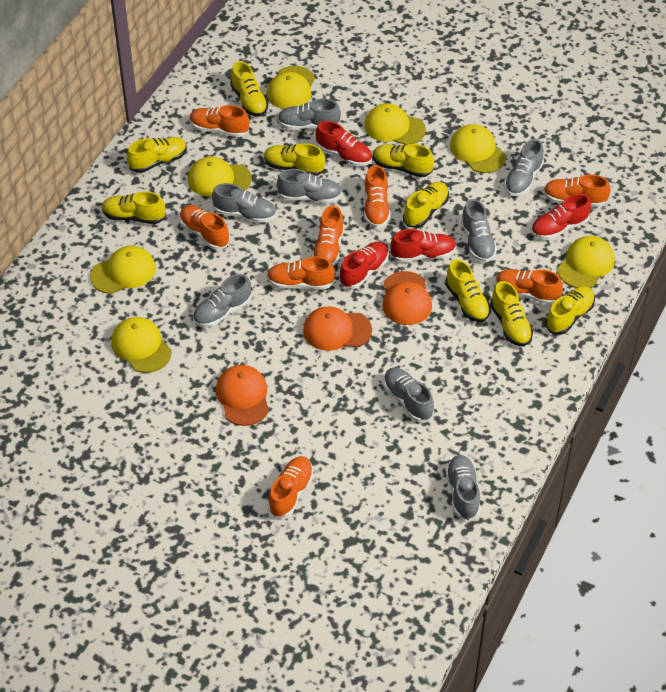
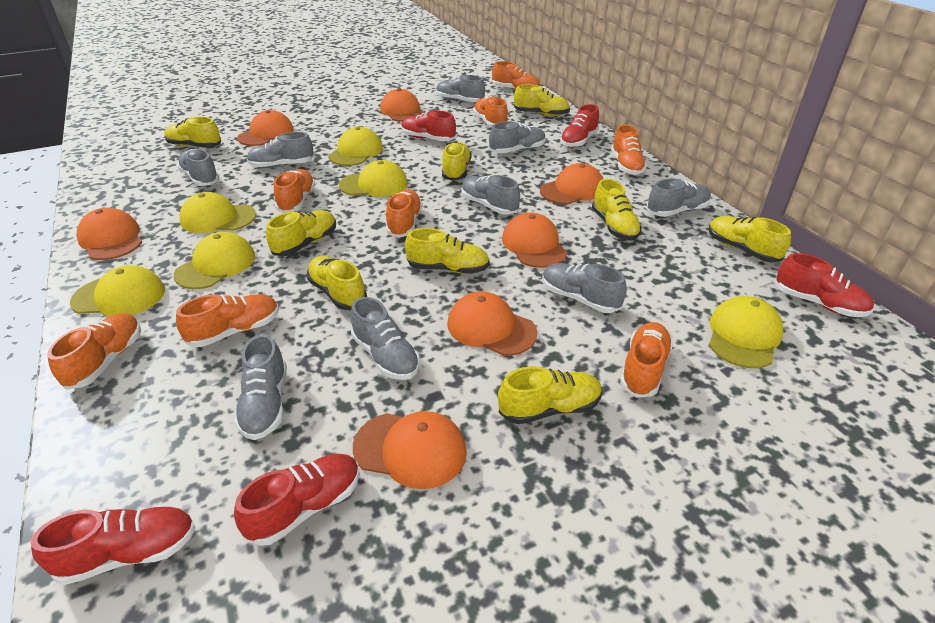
grey shoe: [193,274,252,327] [212,183,276,223] [277,169,342,203] [278,99,341,130] [383,367,434,422] [445,455,481,520] [461,199,497,262] [504,139,544,196] = 8 -> [177,149,219,186] [234,334,287,440] [247,132,314,168] [351,297,420,380] [436,75,485,102] [461,175,520,215] [489,121,546,153] [542,263,627,313] [647,178,711,217] = 9
orange cap: [216,365,269,426] [303,306,372,351] [382,271,432,325] = 3 -> [77,208,142,260] [237,110,294,146] [353,411,467,489] [380,88,424,122] [447,292,537,356] [502,212,567,268] [540,163,603,204] = 7
red shoe: [315,121,372,166] [339,242,389,289] [390,229,457,262] [531,194,591,240] = 4 -> [31,507,196,585] [234,454,360,546] [401,110,456,142] [560,104,599,148] [775,253,874,317] = 5
yellow cap: [90,246,156,294] [111,317,172,373] [188,156,252,197] [267,66,315,109] [364,103,426,145] [450,124,506,173] [557,236,615,288] = 7 -> [70,265,165,317] [174,232,255,289] [179,192,256,233] [328,127,383,166] [339,160,408,197] [709,296,783,368] = 6

